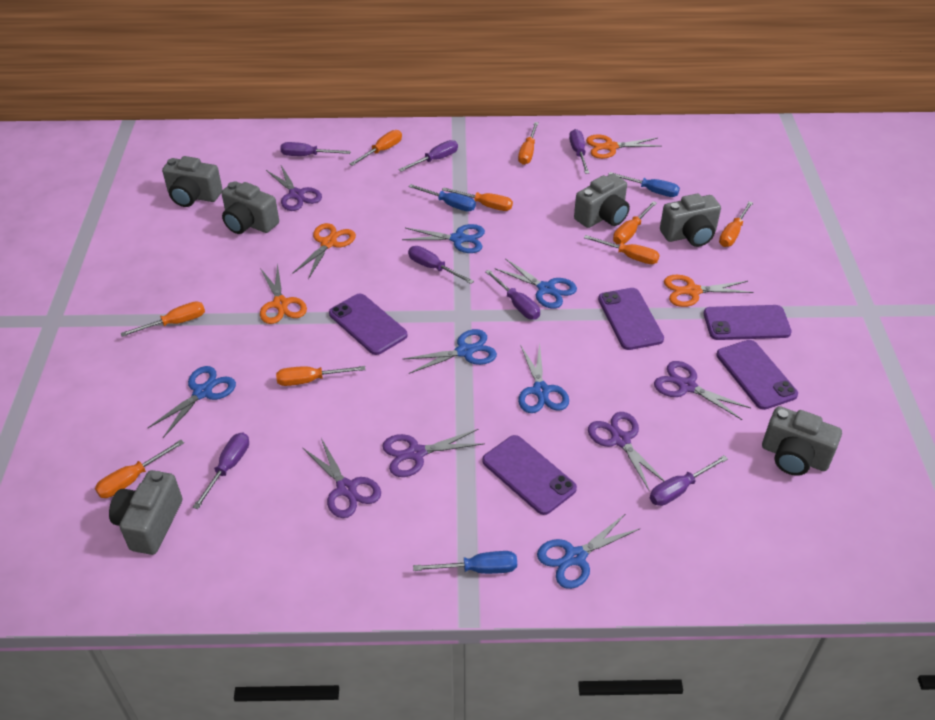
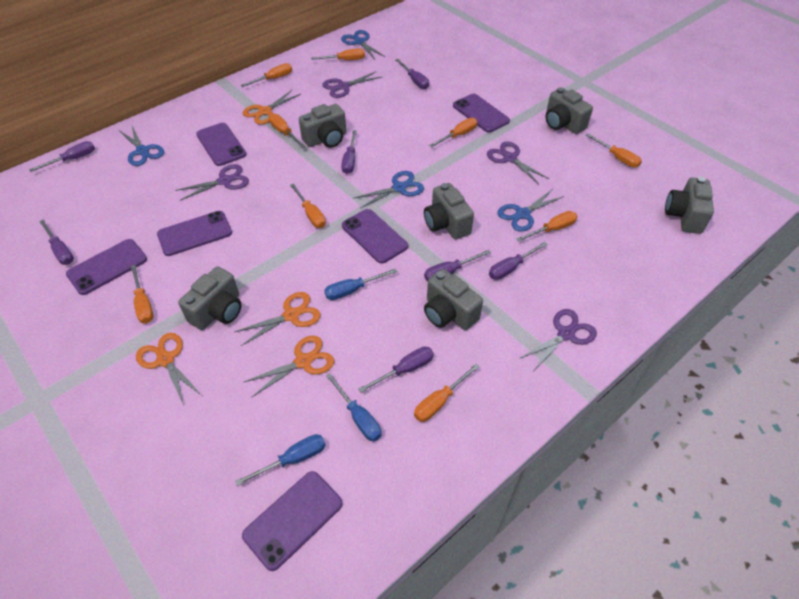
blue scissors: [148,366,236,438] [402,224,485,253] [404,329,497,374] [494,258,577,309] [518,343,569,413] [537,514,641,589] = 6 -> [120,126,164,166] [341,30,385,59] [353,171,424,208] [497,189,564,232] = 4
purple phone: [329,294,407,355] [482,435,577,515] [598,288,664,350] [704,305,792,340] [716,340,798,410] = 5 -> [66,239,147,295] [157,211,232,256] [196,123,246,166] [242,471,343,571] [342,209,408,263] [453,94,510,133] = 6
purple scissors: [266,165,322,211] [302,438,381,518] [382,429,485,477] [588,412,665,492] [654,361,751,420] = 5 -> [175,164,249,201] [322,71,381,98] [487,141,549,184] [519,309,597,370] = 4

